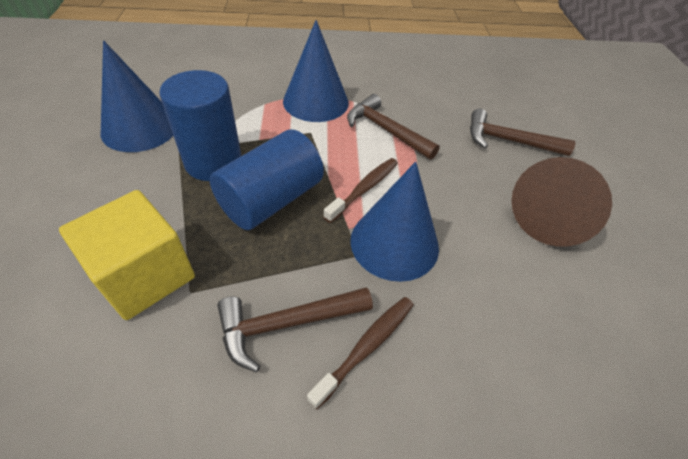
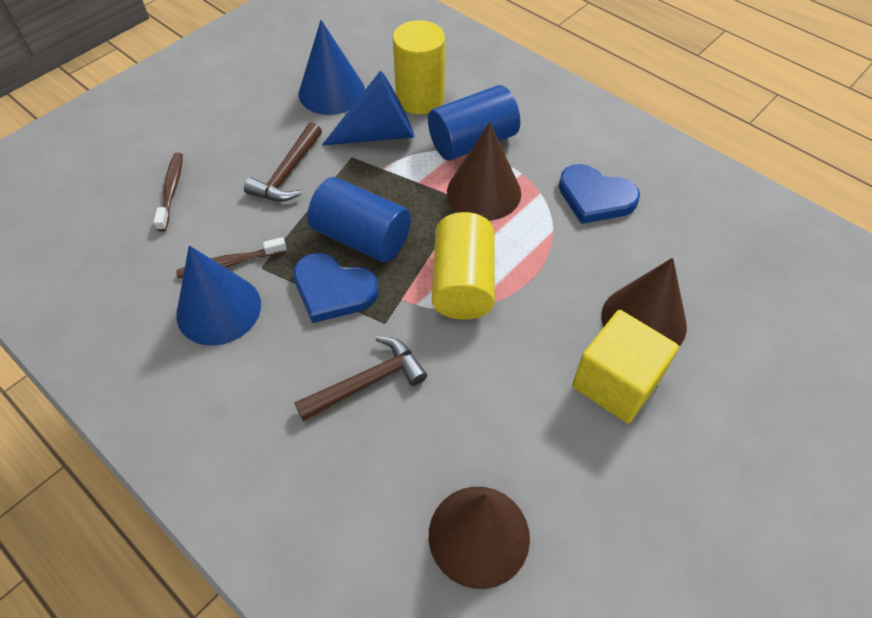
blue heart: none = 0 -> [293,253,379,323] [559,164,640,224] = 2
brown cone: [512,157,612,247] = 1 -> [429,487,530,589] [447,122,521,221] [601,258,687,346] = 3
brown hammer: [217,287,373,372] [347,94,440,160] [470,109,575,156] = 3 -> [244,122,322,202] [294,336,427,421] = 2
yellow cylinder: none = 0 -> [393,20,445,114] [432,212,495,320] = 2

